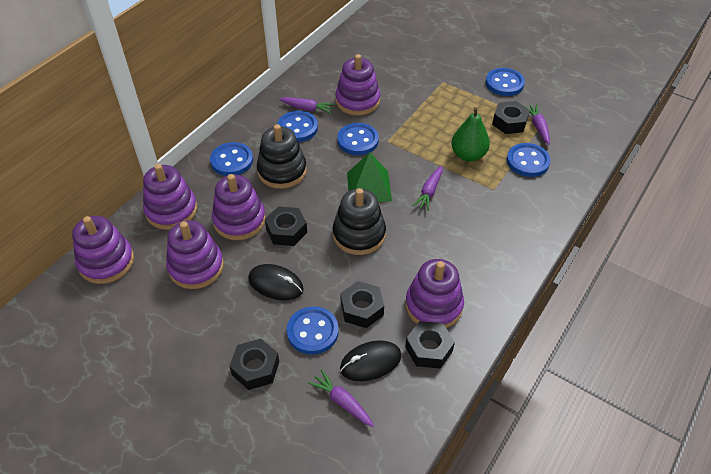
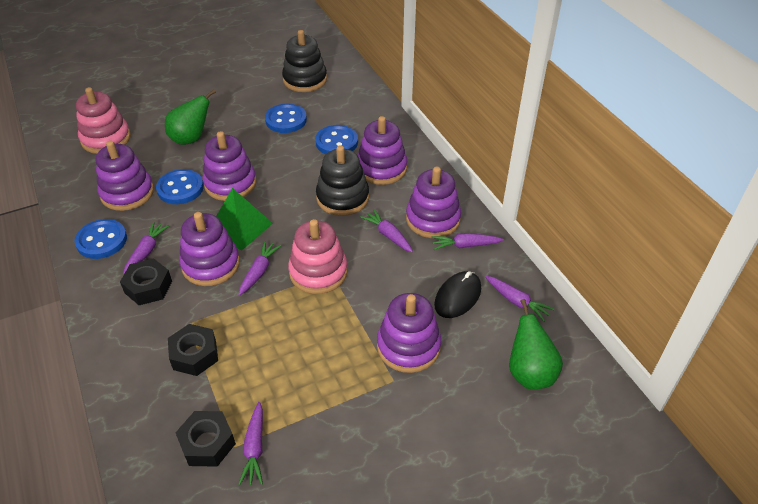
black mouse: [248,264,304,300] [340,340,402,381] = 2 -> [434,271,481,318] = 1
black nut: [229,339,279,390] [265,206,307,246] [340,281,384,328] [405,321,455,369] [492,101,530,134] = 5 -> [120,258,172,305] [168,324,218,376] [175,411,236,467] = 3
blue button: [210,142,253,176] [277,111,318,142] [287,306,339,355] [337,123,379,155] [486,68,525,96] [507,143,551,177] = 6 -> [74,219,127,259] [156,169,204,204] [265,104,307,133] [315,125,358,154] = 4
green pear: [451,107,490,162] = 1 -> [165,89,216,145] [509,299,563,389] = 2
pink stacking toy: none = 0 -> [76,87,131,154] [288,219,348,294] = 2
purple carrot: [279,97,335,114] [308,369,374,427] [413,166,443,211] [524,104,550,145] = 4 -> [123,222,169,274] [238,402,263,486] [239,241,281,296] [360,209,413,252] [432,233,504,250] [485,276,555,322] = 6

